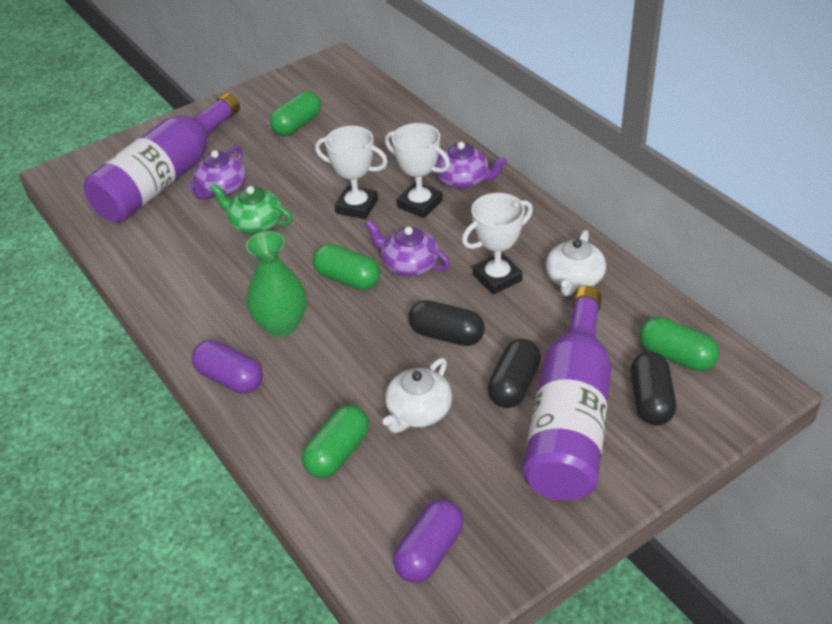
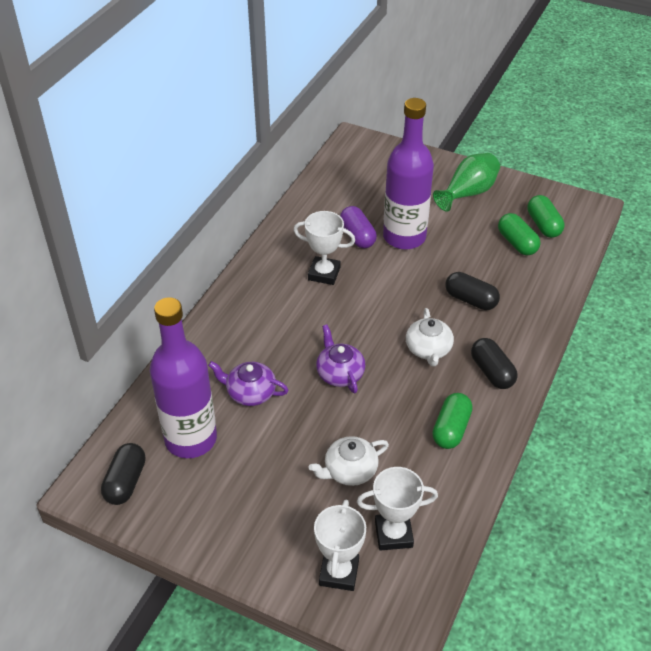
green capsule: [270,91,321,136] [302,405,369,478] [313,244,380,290] [639,317,719,371] = 4 -> [432,393,473,449] [498,213,541,256] [527,195,565,238] = 3
green teapot: [210,183,292,234] = 1 -> none = 0
purple capsule: [192,340,263,394] [393,499,463,583] = 2 -> [340,206,377,248] = 1
purple teapot: [188,146,246,200] [365,220,450,277] [435,142,507,189] = 3 -> [208,361,288,406] [316,325,365,393] = 2

